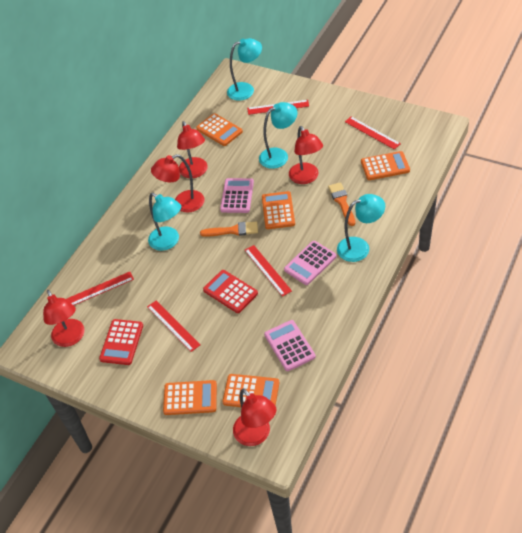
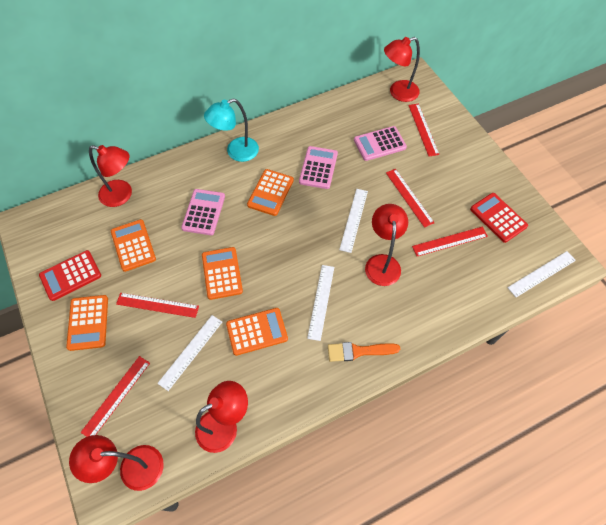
orange brush: [200,222,258,237] [328,182,356,226] = 2 -> [328,342,400,362] = 1
turquoise lamp: [148,193,181,251] [227,38,262,101] [259,102,297,169] [337,194,385,262] = 4 -> [204,99,259,162] = 1
white ruler: none = 0 -> [157,315,222,391] [307,265,334,341] [339,189,368,253] [507,251,576,297] = 4

